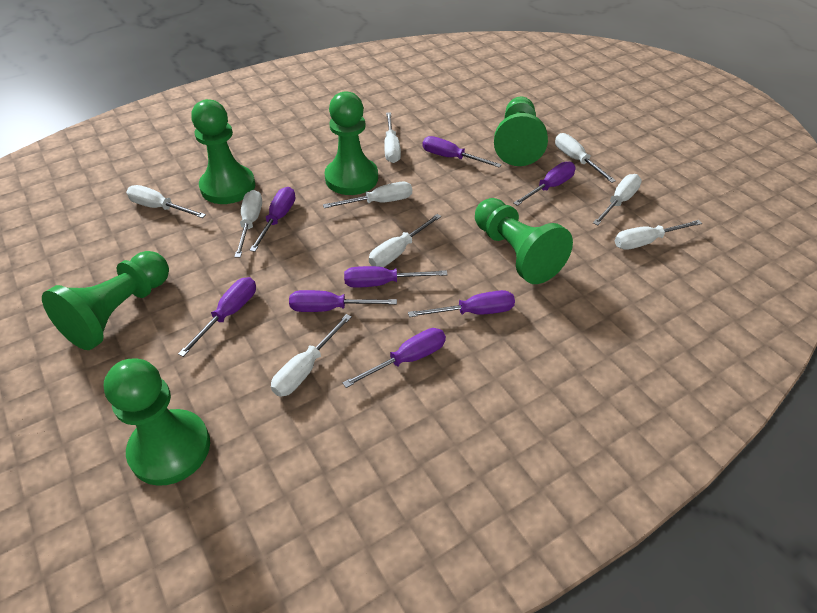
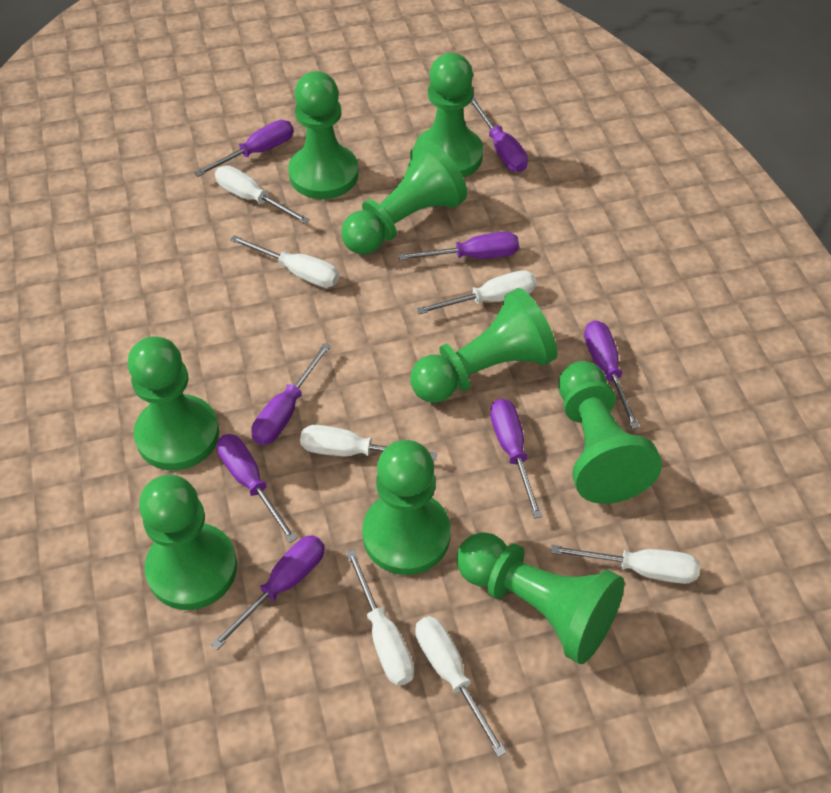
green pawn: [42,251,169,350] [104,359,210,486] [191,99,255,204] [325,91,378,195] [475,198,573,284] [494,96,548,166] = 6 -> [128,336,219,470] [139,475,237,610] [288,71,359,199] [341,140,467,254] [362,440,451,575] [410,288,558,403] [415,53,483,178] [457,532,624,664] [559,361,662,504] = 9
white screwdriver: [126,185,206,218] [234,190,262,258] [271,314,352,397] [323,182,412,208] [369,214,441,267] [384,112,401,163] [555,133,616,183] [593,174,642,226] [615,220,702,250] = 9 -> [215,166,310,224] [230,235,339,288] [300,425,437,460] [346,549,414,686] [415,616,507,757] [416,270,537,314] [550,545,700,584] = 7

